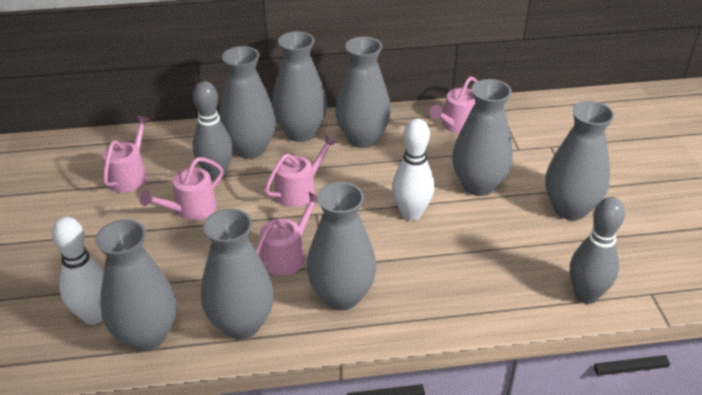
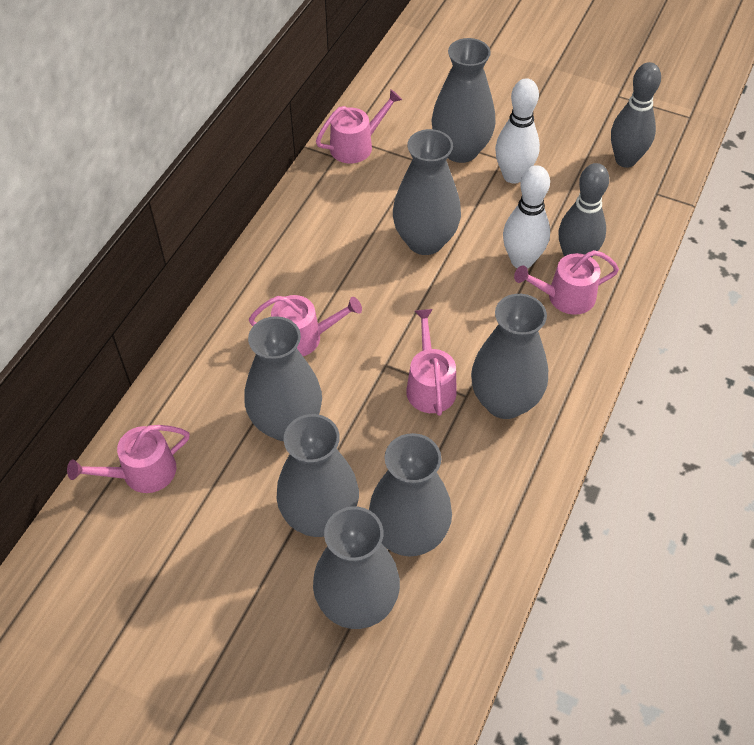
grey vase: [95,219,177,352] [201,208,274,340] [219,46,276,159] [272,31,327,142] [307,182,376,310] [335,37,391,148] [452,79,513,196] [545,101,615,220] = 8 -> [244,316,322,441] [277,414,359,537] [313,506,400,629] [369,433,452,556] [393,129,461,255] [431,38,495,163] [471,294,548,419] = 7

